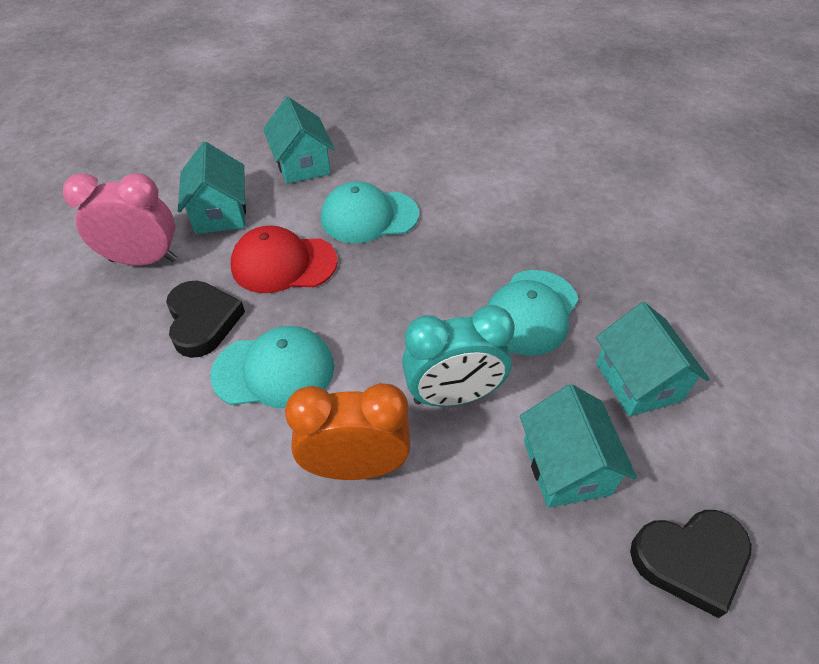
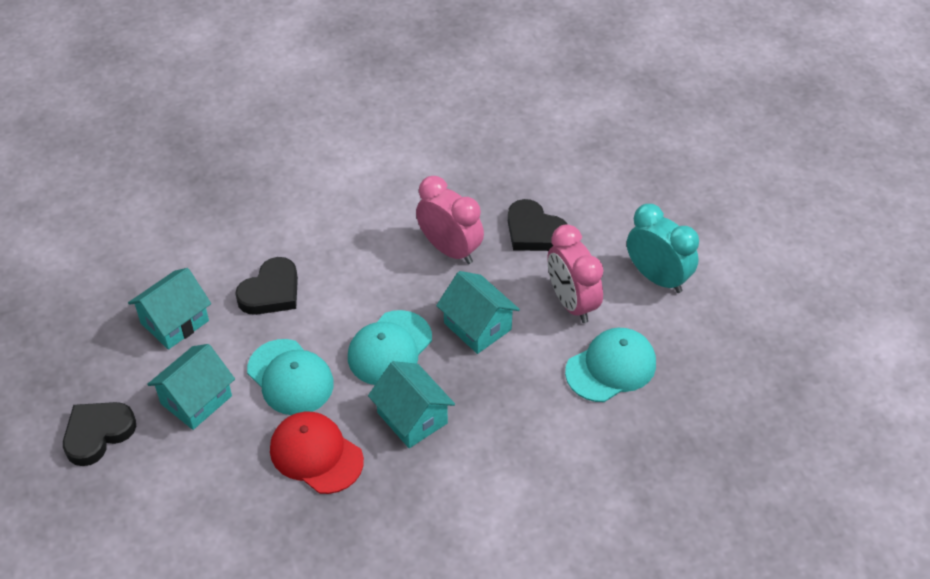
black heart: [166,281,245,358] [630,510,752,618] = 2 -> [63,402,136,466] [235,257,298,315] [508,199,567,251] = 3
orange clock: [285,383,410,480] = 1 -> none = 0
pink clock: [63,173,177,266] = 1 -> [416,176,484,264] [547,224,603,323] = 2

